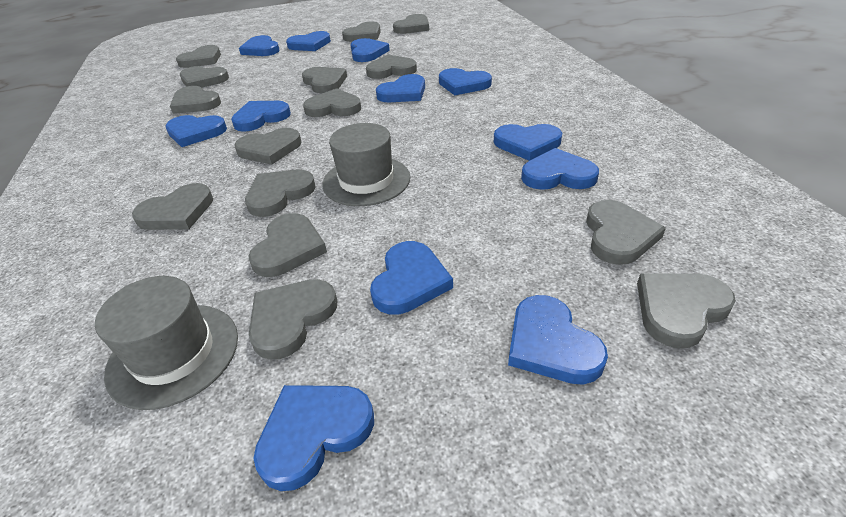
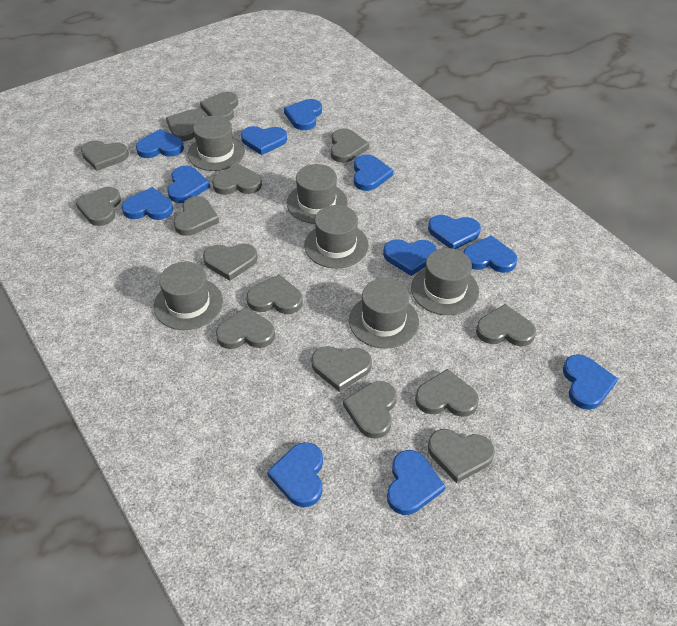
grey hat: [95,276,238,410] [322,123,410,206] = 2 -> [154,262,223,330] [187,116,245,171] [287,164,348,224] [304,205,369,269] [349,278,419,349] [411,248,479,315] = 6

